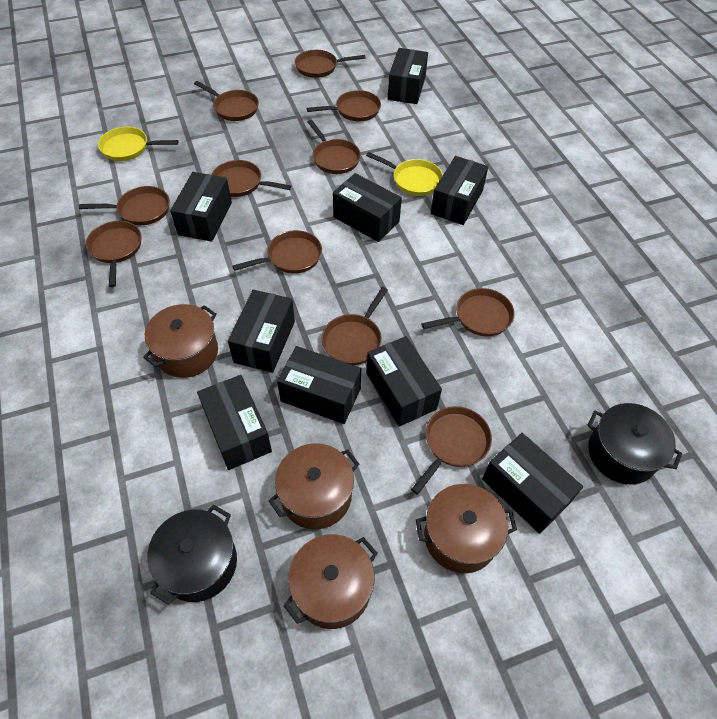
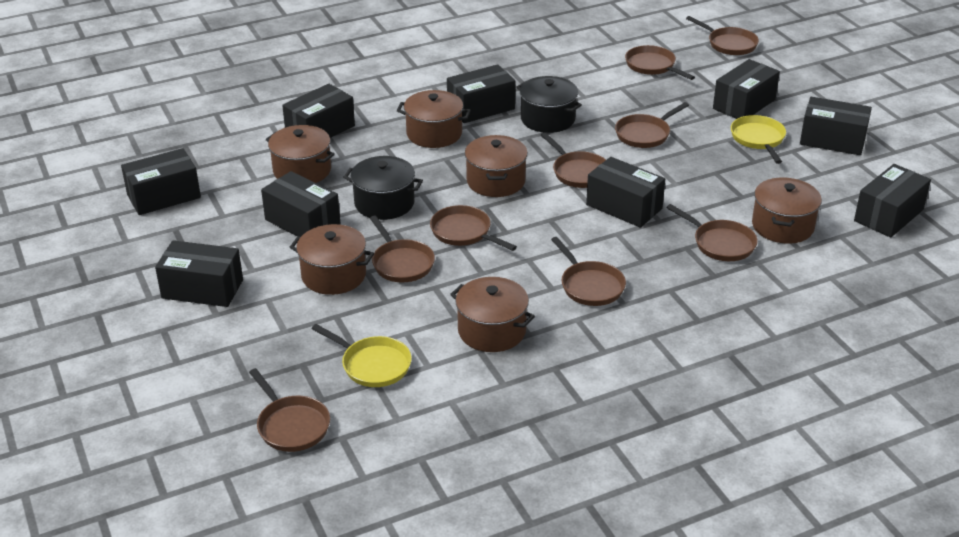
brown pan: [79,186,170,225] [86,221,142,287] [194,81,259,121] [212,160,291,197] [232,230,322,273] [295,50,365,78] [307,90,381,121] [308,120,361,174] [322,287,388,365] [411,406,492,495] [421,288,515,336] = 11 -> [249,368,330,452] [370,216,435,282] [430,205,517,251] [541,133,606,188] [551,237,626,306] [615,102,689,148] [625,45,695,80] [667,204,757,261] [686,16,759,55] = 9
brown pot: [143,304,218,378] [269,443,359,529] [283,534,378,629] [416,484,517,573] = 4 -> [265,125,335,183] [290,224,374,295] [397,90,471,148] [450,277,535,352] [465,135,528,197] [752,178,822,244] = 6

